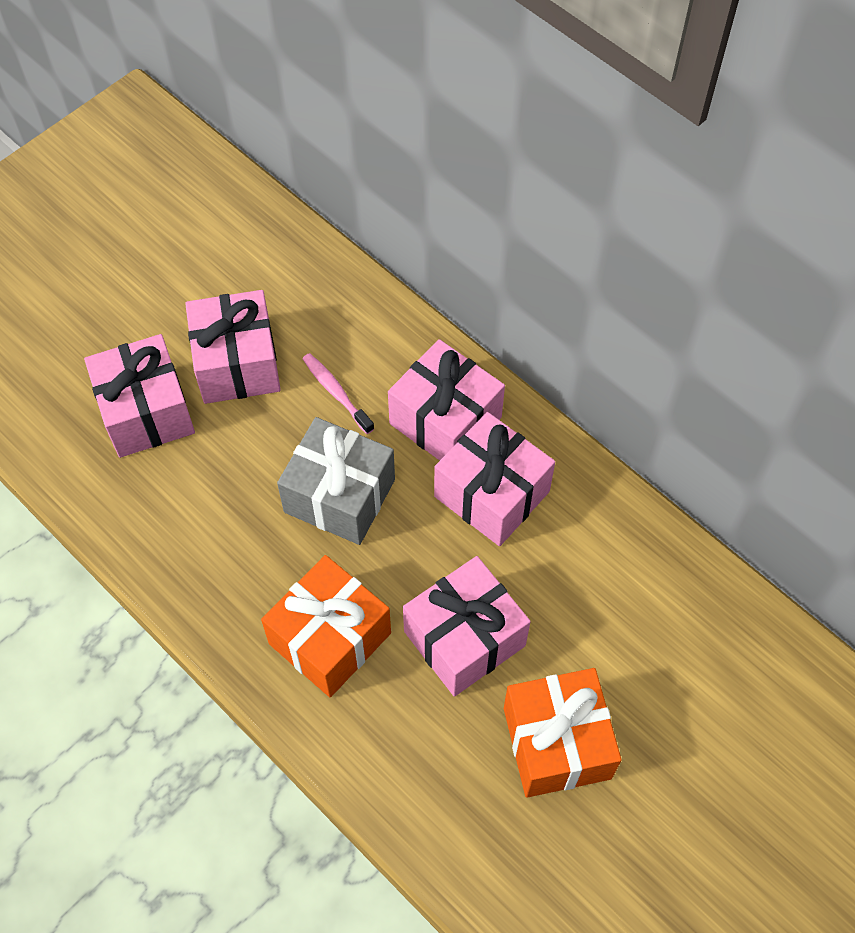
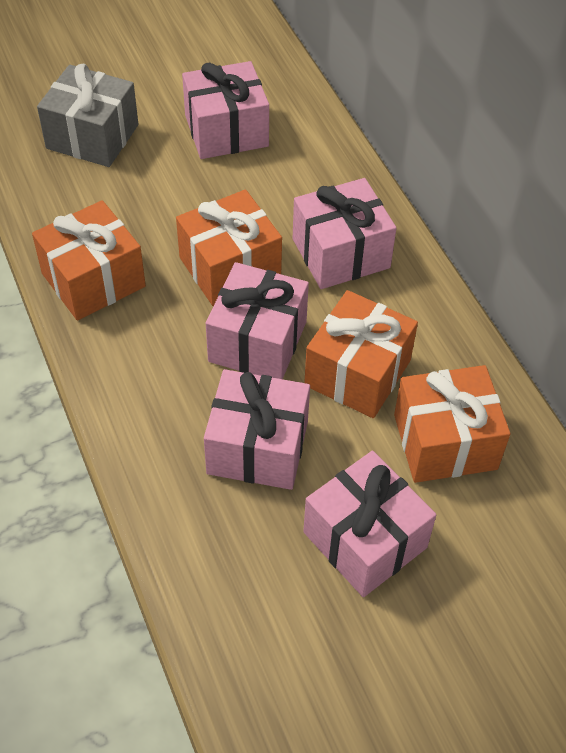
orange gift: [261,555,391,697] [504,668,621,798] = 2 -> [32,200,146,321] [176,189,282,306] [304,290,418,418] [394,365,510,483] = 4
pink toothbrush: [303,353,375,434] = 1 -> none = 0

